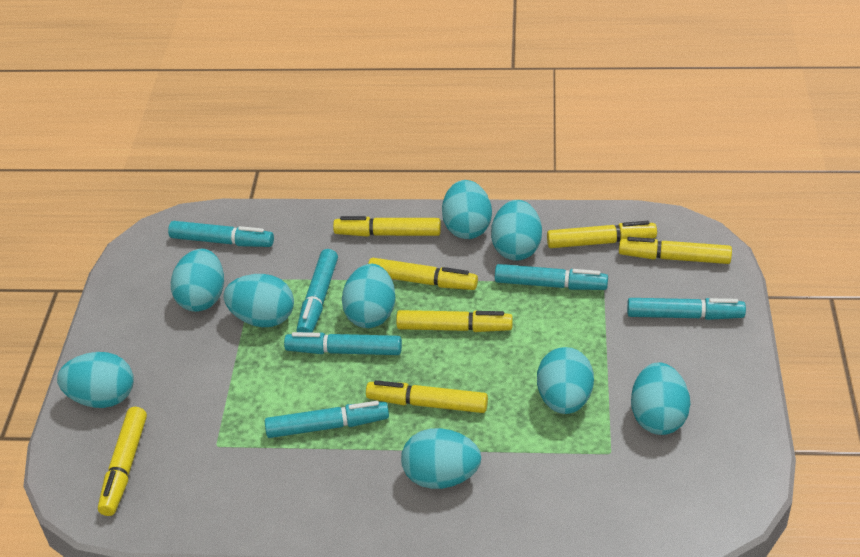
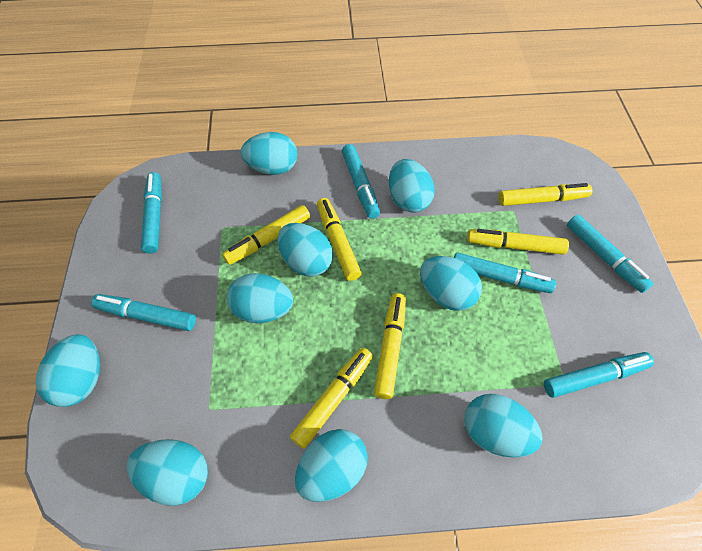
yellow marker: [98,407,147,516] [333,216,441,237] [366,380,488,413] [368,258,478,290] [396,310,513,332] [547,221,657,248] [619,237,732,264] = 7 -> [222,205,310,265] [290,348,373,449] [317,198,362,281] [374,293,406,399] [467,229,569,255] [499,183,592,206] = 6

